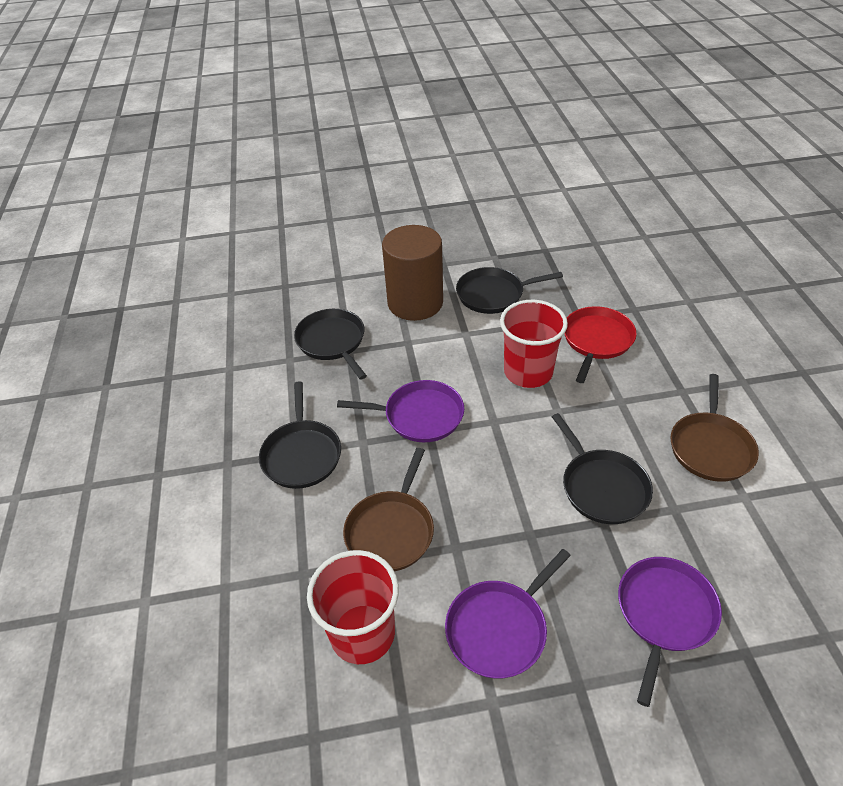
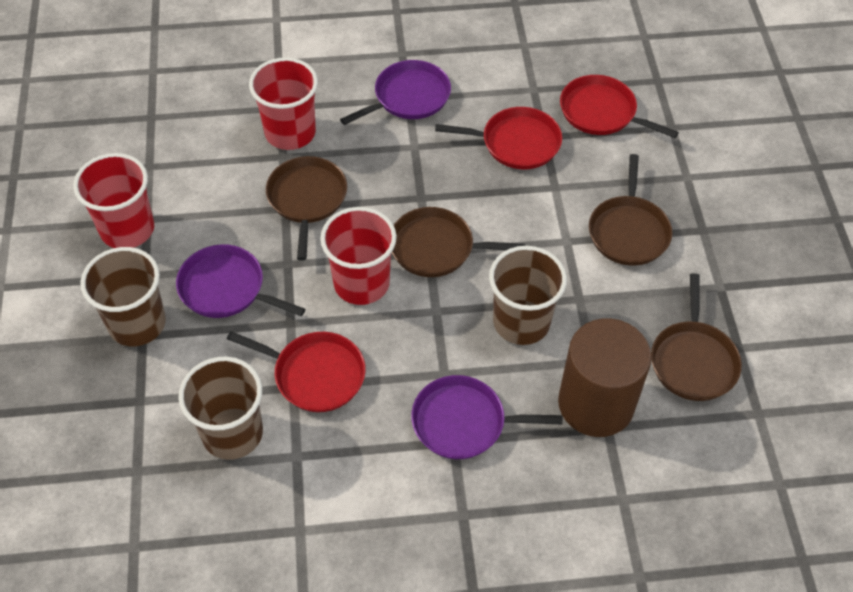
black pan: [259,381,341,489] [294,309,367,380] [456,267,563,314] [552,413,653,524] = 4 -> none = 0
brown cup: none = 0 -> [80,247,166,346] [178,357,263,460] [489,246,567,345] = 3
brown pan: [343,448,434,571] [670,374,759,482] = 2 -> [266,156,347,260] [392,207,525,277] [589,154,673,266] [651,273,742,401] = 4
red cup: [307,550,399,664] [500,300,568,388] = 2 -> [73,153,154,248] [249,58,318,150] [320,207,397,305] = 3
red pan: [564,306,637,383] = 1 -> [227,331,366,412] [435,107,562,169] [560,75,679,138] = 3

